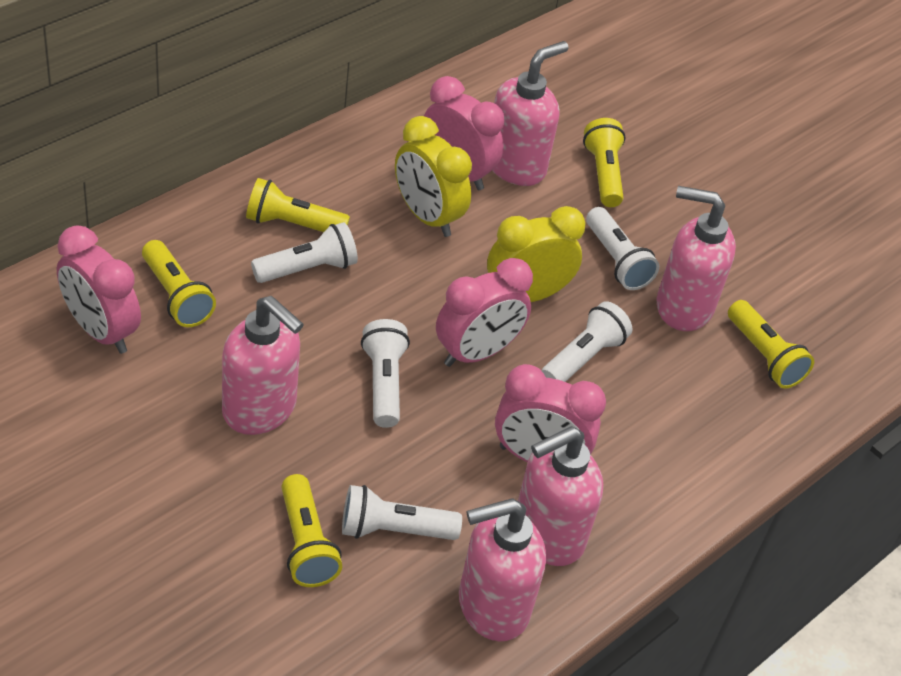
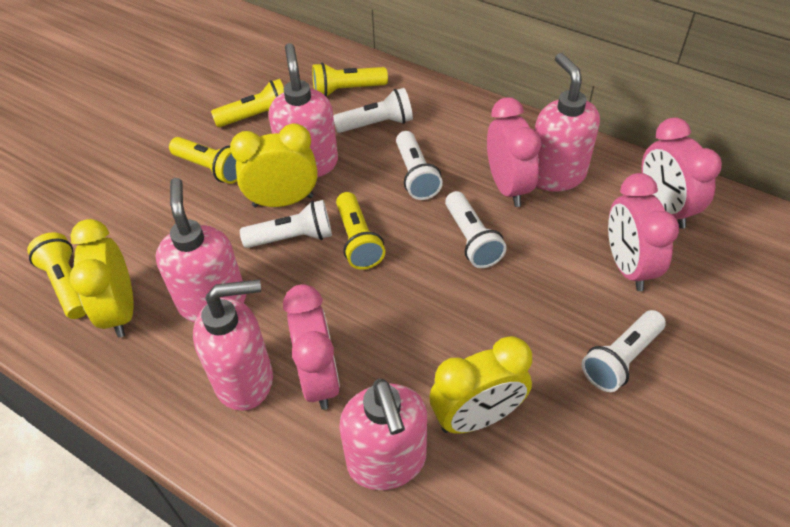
yellow clock: [395,116,472,237] [487,206,586,302] = 2 -> [70,219,134,338] [230,123,318,207] [430,336,532,434] = 3

